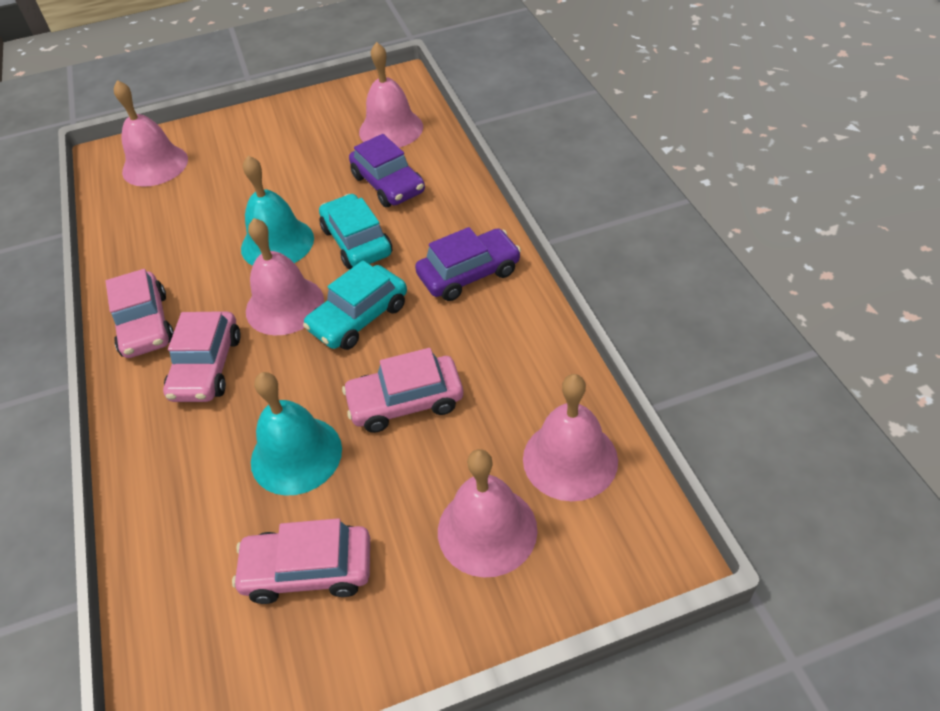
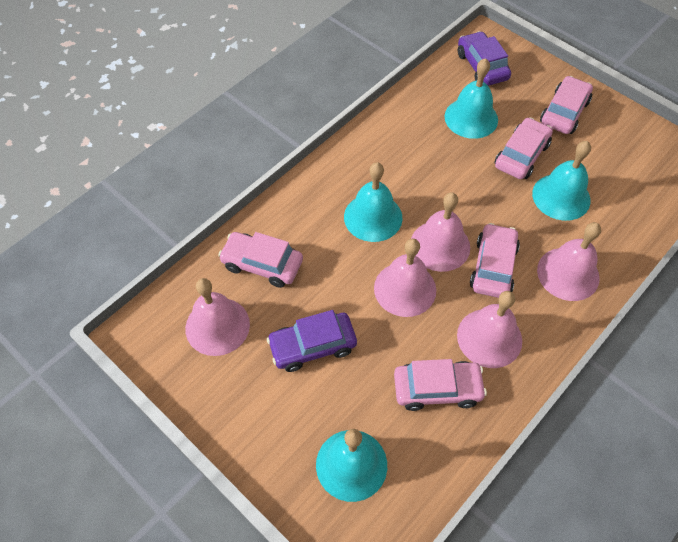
pink car: [106,269,174,358] [163,311,241,402] [232,518,370,604] [342,348,463,433] = 4 -> [218,232,303,288] [394,359,487,411] [470,223,520,298] [494,117,553,179] [540,76,593,134] = 5
turquoise bell: [241,156,314,266] [251,372,342,496] = 2 -> [316,429,387,502] [344,162,403,242] [445,58,498,139] [532,141,591,221] = 4
turquoise car: [303,260,407,350] [319,194,392,269] = 2 -> none = 0

